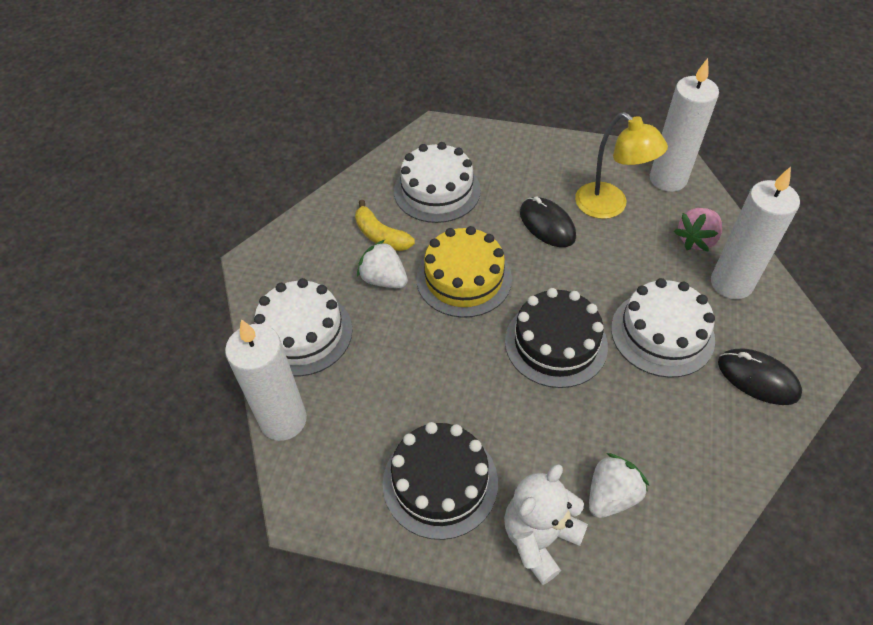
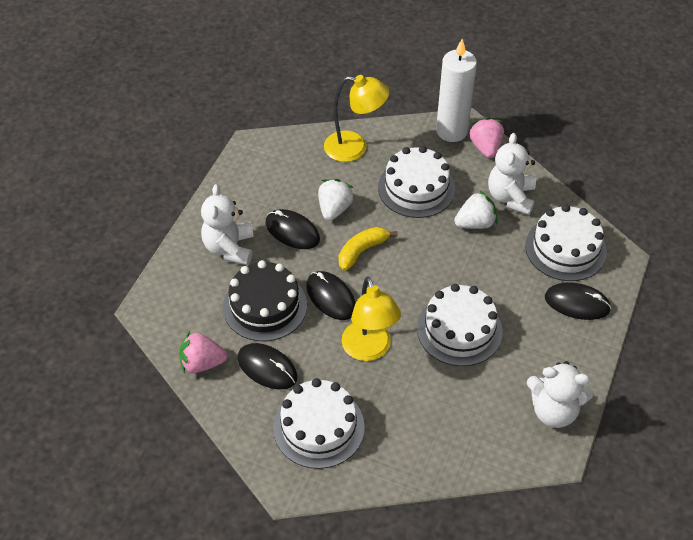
black cake: [383,422,498,540] [505,288,608,388] = 2 -> [223,260,307,341] = 1
black mouse: [520,197,576,247] [718,348,802,405] = 2 -> [238,343,297,389] [266,209,320,249] [306,271,356,320] [545,282,611,320] = 4
pink strawberry: [674,208,722,252] = 1 -> [179,331,227,374] [469,117,504,158] = 2
white cake: [254,278,353,376] [394,142,481,223] [611,278,715,378] = 3 -> [273,378,365,469] [378,146,455,218] [417,284,503,366] [525,204,607,281] = 4
white candle: [225,319,307,441] [650,58,719,192] [711,167,800,299] = 3 -> [436,39,477,142] = 1
white teddy bear: [504,464,588,585] = 1 -> [201,184,254,265] [488,133,536,215] [527,361,593,428] = 3
yellow cake: [416,226,512,318] = 1 -> none = 0
yellow lamp: [575,112,668,219] = 1 -> [324,75,389,162] [341,276,401,361] = 2

